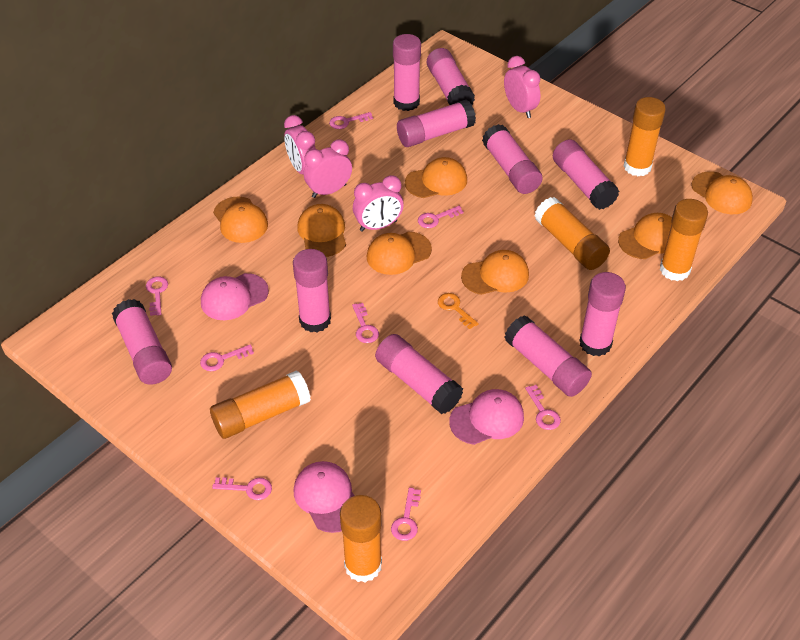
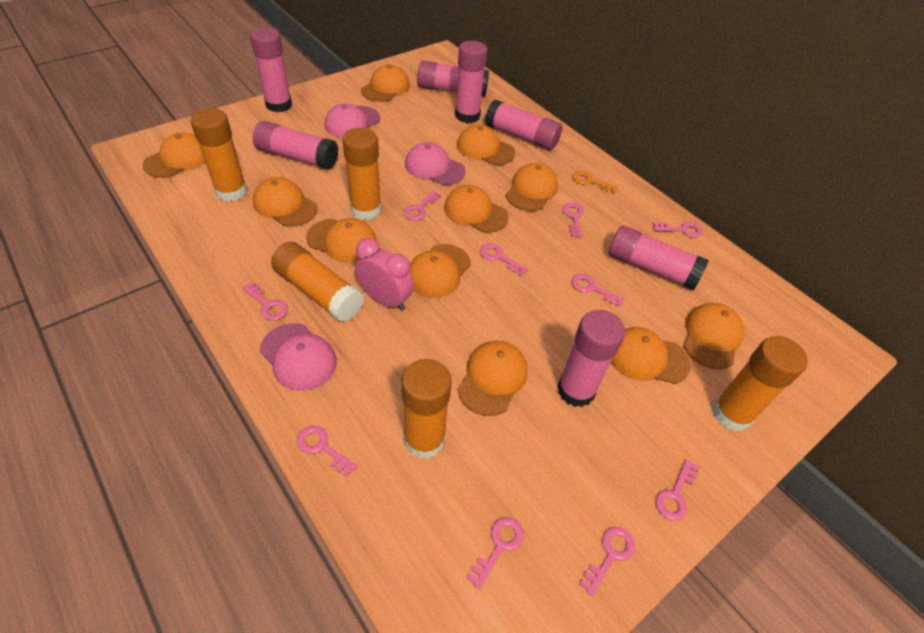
orange cap: [213,196,268,243] [297,204,346,257] [367,232,432,275] [405,157,467,198] [461,250,529,295] [618,213,672,259] [692,171,753,214] = 7 -> [142,132,205,178] [253,177,317,227] [306,218,377,263] [361,64,410,102] [409,244,471,298] [444,185,509,233] [457,125,515,165] [458,341,528,416] [506,163,558,211] [611,327,691,384] [684,303,744,369] = 11
pink clock: [284,115,316,174] [304,140,352,198] [353,175,404,232] [504,56,540,118] = 4 -> [355,238,414,311] = 1
pink glue stick: [112,299,172,385] [293,249,331,332] [375,334,463,414] [393,34,421,111] [397,100,476,147] [427,48,475,105] [482,124,543,194] [504,315,592,397] [553,139,619,210] [579,272,626,356] = 10 -> [250,27,292,112] [253,121,338,170] [418,61,489,97] [455,41,487,123] [485,100,562,150] [557,310,625,407] [608,226,709,290] = 7
pink key: [146,277,168,316] [200,344,254,371] [212,477,272,500] [329,112,373,129] [352,303,379,343] [391,487,421,541] [418,206,464,228] [525,385,561,430] = 8 -> [242,282,288,321] [297,426,358,477] [404,190,441,220] [466,517,524,590] [480,243,528,276] [562,203,584,237] [571,274,625,307] [579,527,635,596] [653,222,703,238] [656,459,699,521] = 10

